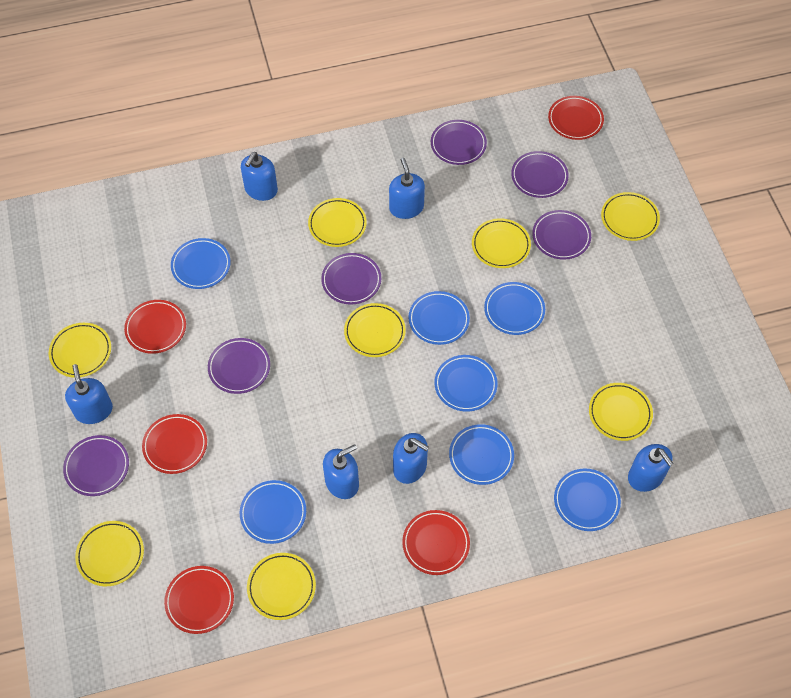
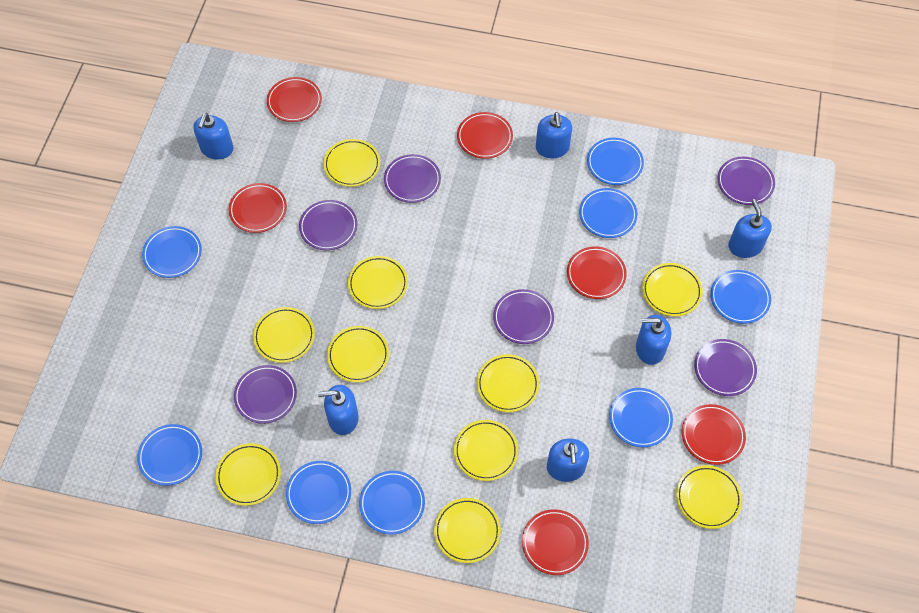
blue plate: [171,238,231,289] [240,480,306,544] [409,291,470,345] [434,355,498,412] [449,424,514,485] [484,282,545,335] [554,468,621,531] = 7 -> [137,424,202,486] [142,226,202,278] [286,461,351,524] [359,471,425,535] [579,188,638,238] [587,138,644,185] [609,388,673,447] [710,270,771,324] = 8
red plate: [124,300,186,354] [142,414,207,474] [164,566,234,634] [402,510,470,575] [548,96,604,140] = 5 -> [229,183,287,233] [267,77,322,122] [457,112,513,159] [522,509,589,575] [567,246,627,299] [682,404,746,465] = 6
yellow plate: [49,323,111,378] [75,521,144,586] [247,553,316,620] [308,198,367,247] [344,303,406,357] [472,218,531,268] [589,383,653,441] [601,192,660,241] = 8 -> [215,443,281,506] [253,307,315,363] [324,139,380,187] [327,326,389,382] [348,256,408,309] [434,498,501,563] [454,420,518,481] [477,354,539,412] [642,263,703,316] [676,465,742,529] = 10

